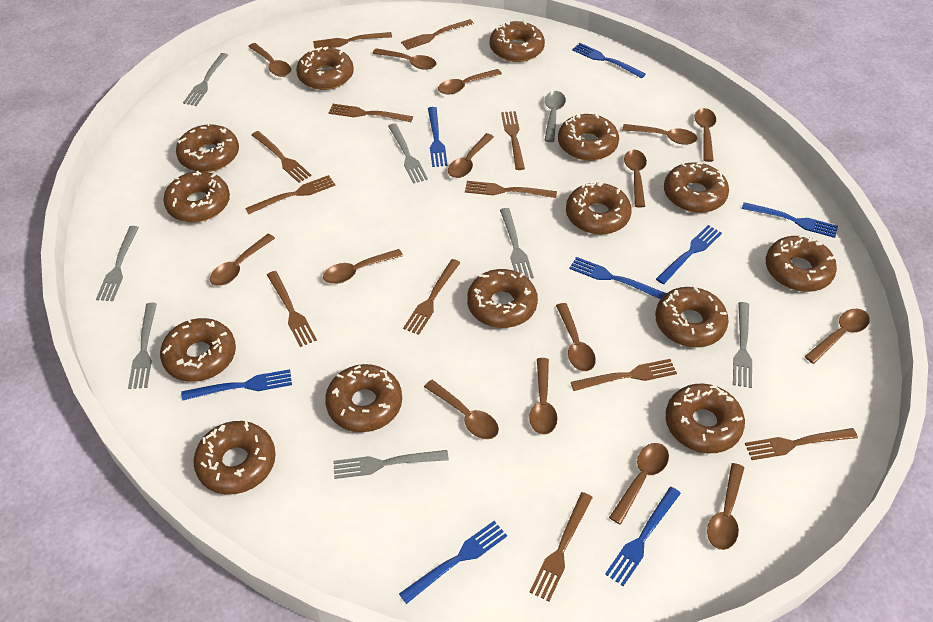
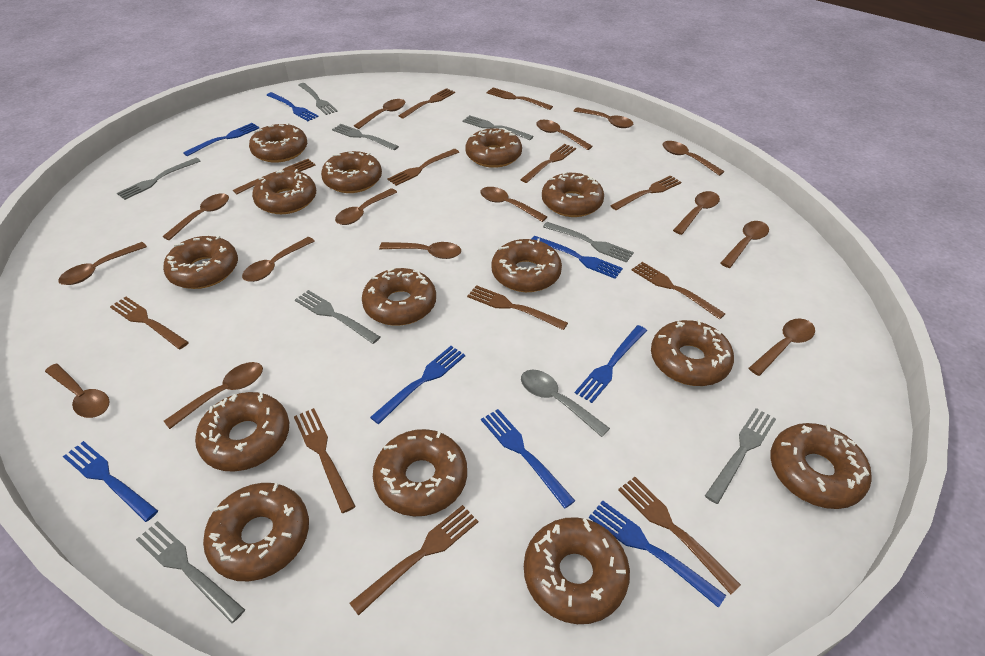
grey fork: [96,226,139,301] [128,303,157,389] [183,53,228,106] [333,450,449,479] [388,123,428,184] [500,208,534,279] [733,302,752,388] = 7 -> [117,158,201,200] [136,521,245,623] [295,290,380,344] [298,83,338,115] [332,124,399,150] [463,115,533,140] [543,222,634,263] [705,408,776,504] = 8

